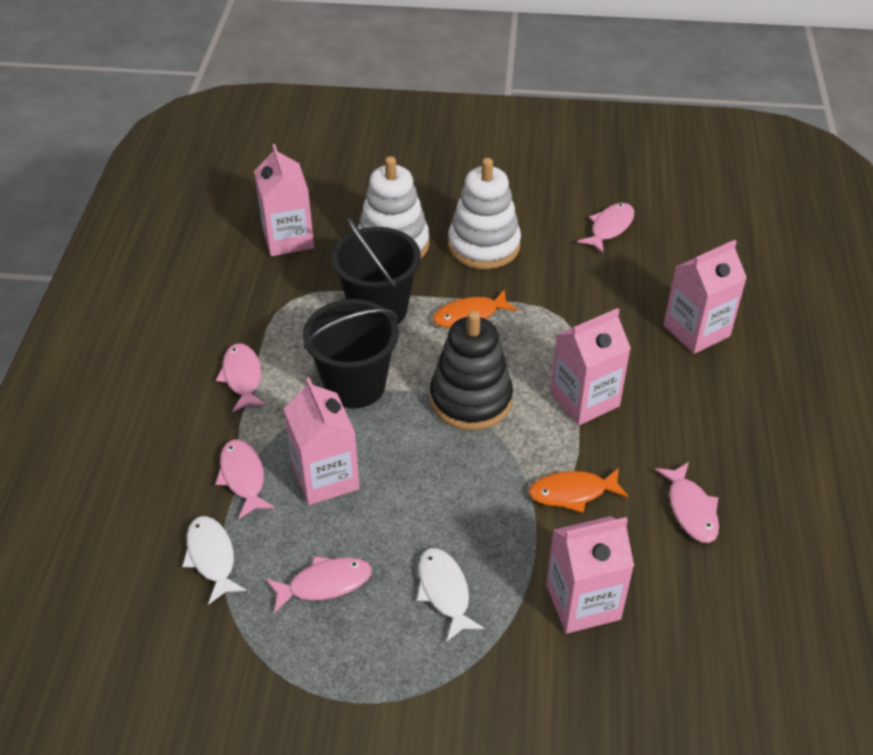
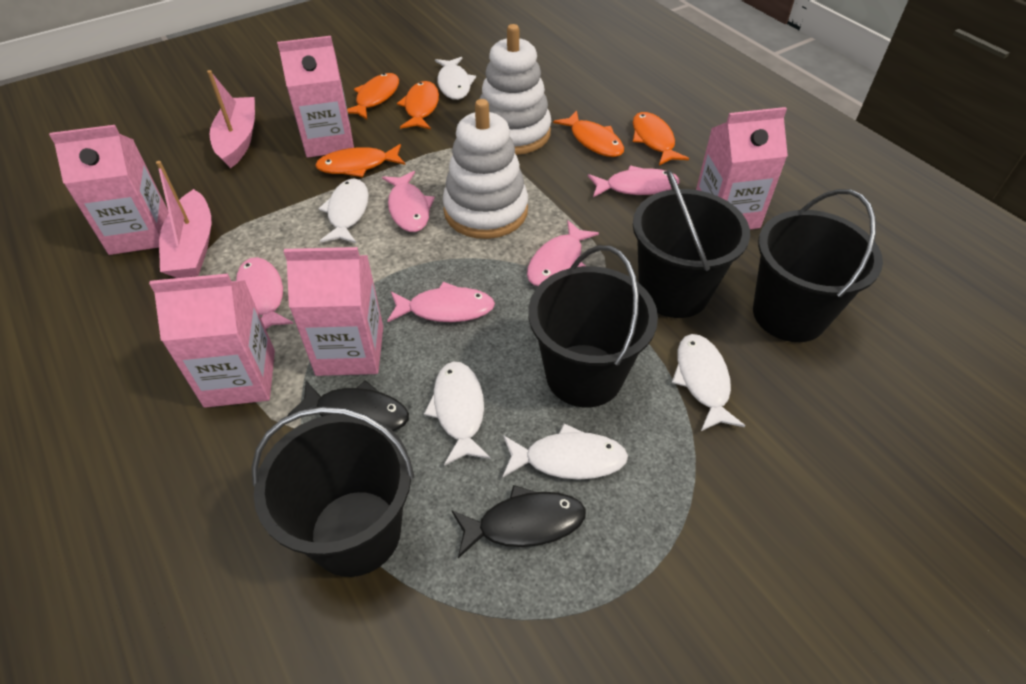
black bucket: [303,299,399,409] [331,218,421,324] = 2 -> [251,406,414,577] [529,245,658,407] [633,170,750,318] [753,189,883,342] = 4
black fish: none = 0 -> [287,380,409,431] [451,485,586,558] = 2
black stacking toy: [430,310,513,430] = 1 -> none = 0
orange fish: [433,289,518,328] [529,468,629,513] = 2 -> [315,144,406,177] [347,73,399,120] [397,81,439,130] [553,110,624,157] [633,112,689,166] = 5
pink boat: none = 0 -> [156,161,211,278] [207,70,255,168] = 2
white fish: [182,516,247,604] [417,548,484,641] = 2 -> [318,179,369,243] [424,361,491,466] [435,57,476,100] [502,423,628,480] [672,334,745,431] = 5

